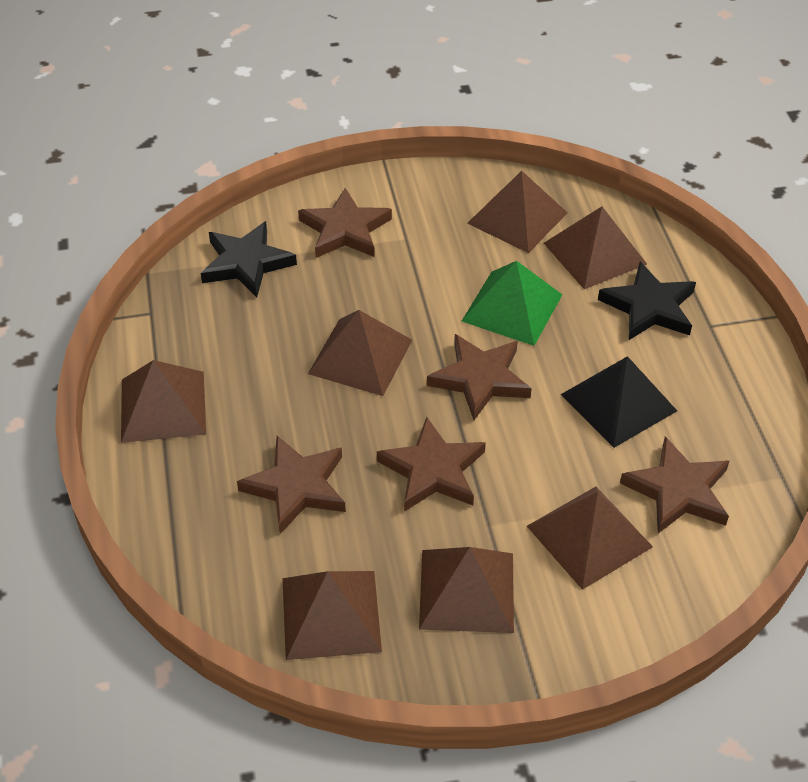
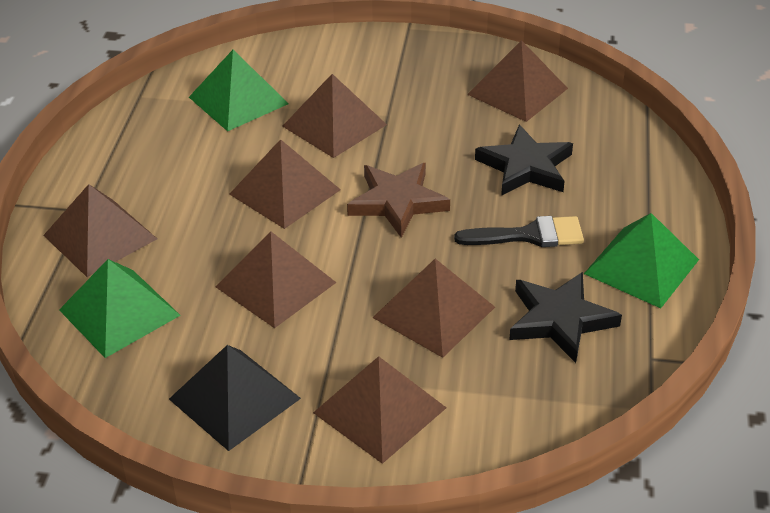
black brush: none = 0 -> [454,216,584,247] = 1
brown star: [237,436,346,534] [298,188,392,258] [377,417,486,512] [427,334,532,420] [620,436,729,533] = 5 -> [347,163,450,238] = 1
green pyramid: [462,261,562,346] = 1 -> [59,259,181,358] [189,50,289,131] [584,213,699,308] = 3

